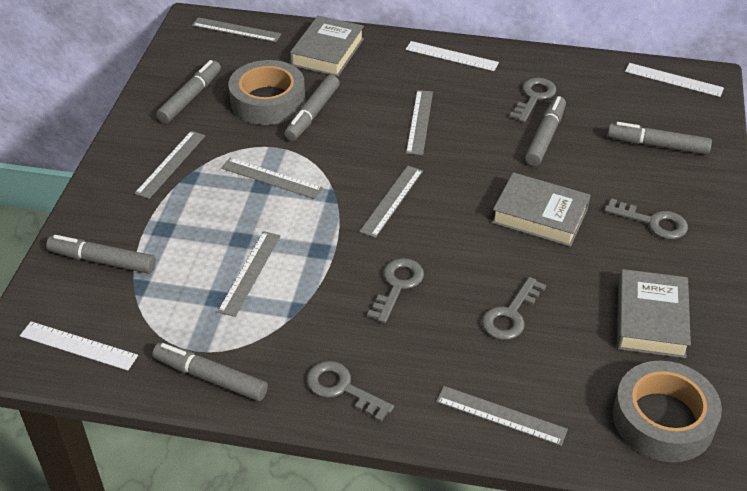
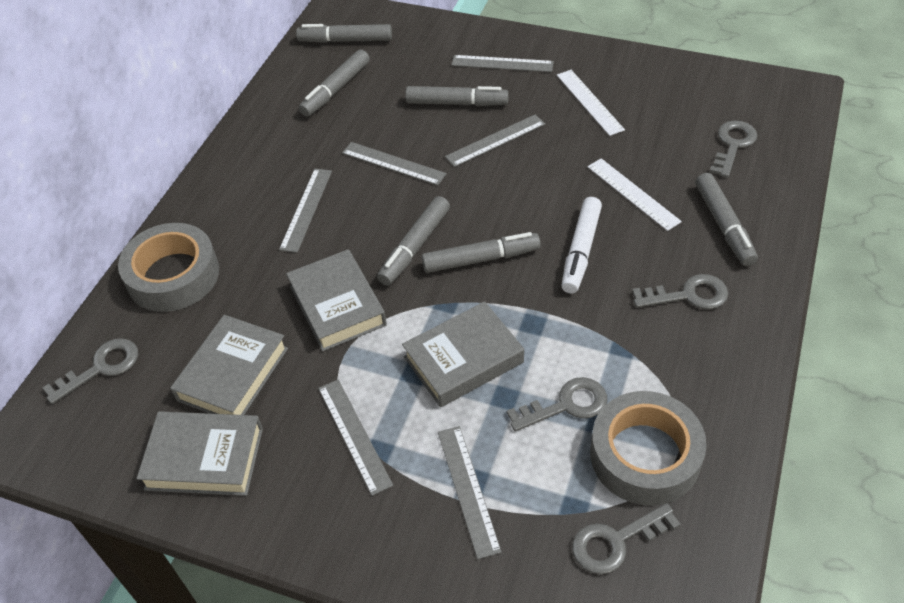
grey book: [290,16,364,77] [492,173,591,247] [617,269,691,359] = 3 -> [137,411,263,496] [170,315,288,415] [286,249,387,352] [402,301,524,407] = 4
grey ruler: [134,131,205,199] [192,17,281,42] [217,231,281,317] [221,158,323,199] [359,165,423,238] [406,90,433,155] [436,386,568,446] = 7 -> [279,168,332,253] [318,379,393,496] [342,142,447,186] [438,426,501,559] [445,114,545,167] [451,55,554,72] = 6
white marker: none = 0 -> [561,197,602,293] = 1
white ruler: [20,322,138,371] [405,41,499,71] [625,63,724,97] = 3 -> [557,70,625,136] [587,158,682,231] = 2

